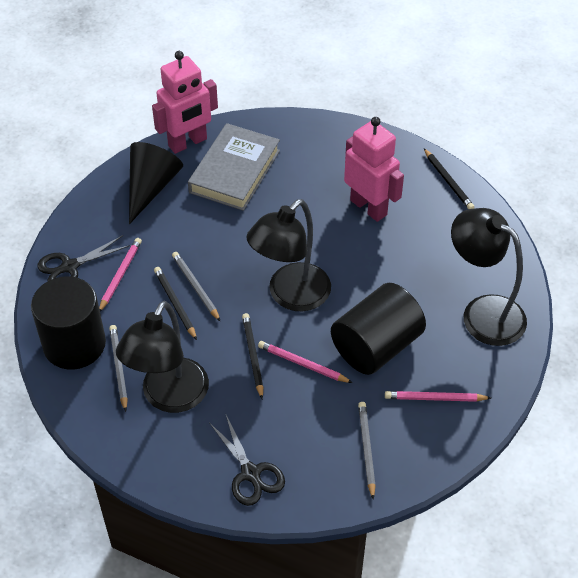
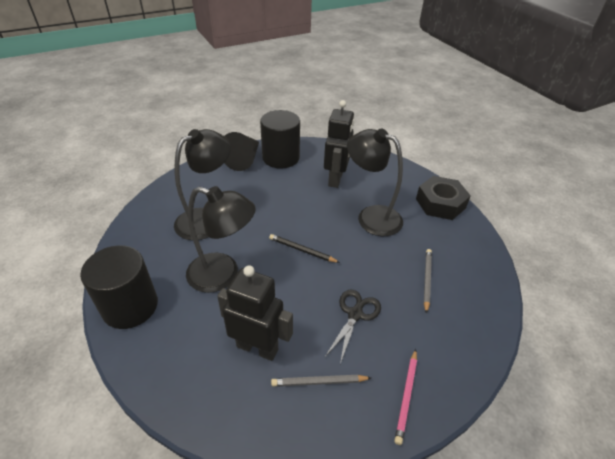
black nut: none = 0 -> [416,176,471,220] = 1
black pencil: [154,267,197,340] [242,313,263,399] [424,149,474,209] = 3 -> [269,234,340,263] = 1
black robot: none = 0 -> [217,266,293,361] [324,100,354,188] = 2
black scissors: [37,235,131,282] [210,415,285,506] = 2 -> [325,290,381,364] = 1
grey book: [188,123,280,211] = 1 -> none = 0
grey pencil: [109,325,128,412] [172,252,221,322] [358,402,376,499] = 3 -> [271,375,371,386] [424,249,432,314] = 2
pink pencil: [99,238,142,311] [258,341,353,383] [385,391,491,402] = 3 -> [394,349,417,445] = 1
pink robot: [152,51,218,154] [344,117,404,222] = 2 -> none = 0

